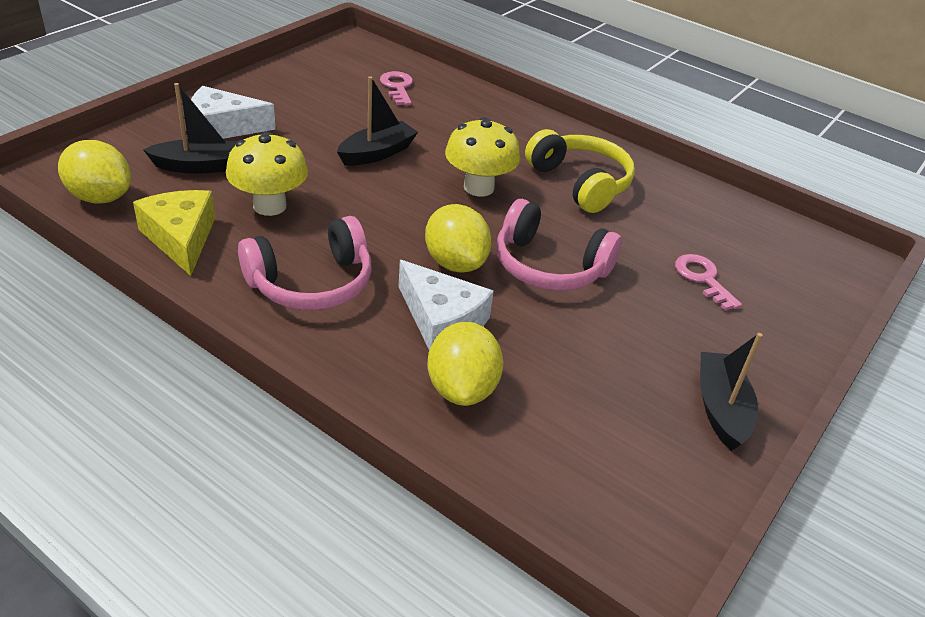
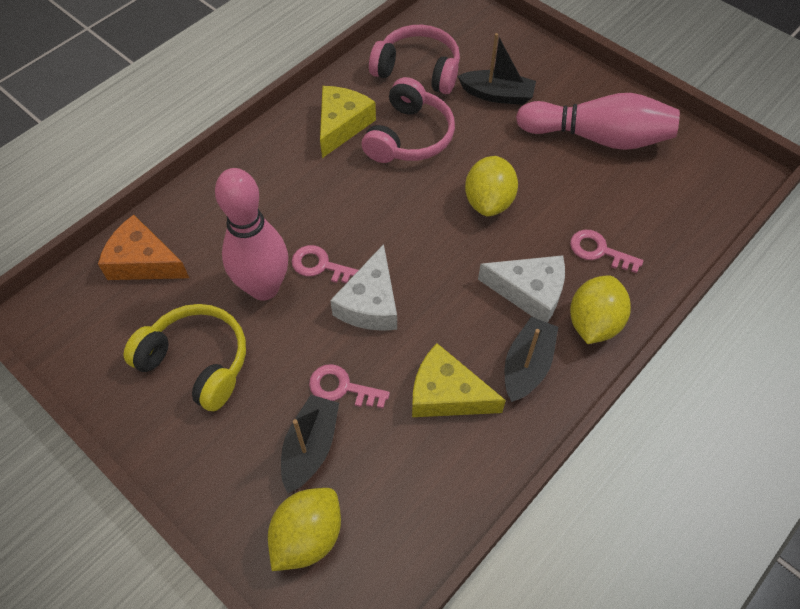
orange cheese: none = 0 -> [98,215,189,280] = 1
pink bowling pin: none = 0 -> [215,168,288,300] [516,93,680,150] = 2
pink key: [380,71,413,105] [675,254,742,311] = 2 -> [291,245,358,283] [309,364,390,409] [570,230,643,273] = 3
yellow cheese: [133,190,215,276] = 1 -> [320,86,376,158] [412,343,506,417] = 2
yellow mushroom: [226,131,308,216] [445,117,520,196] = 2 -> none = 0

